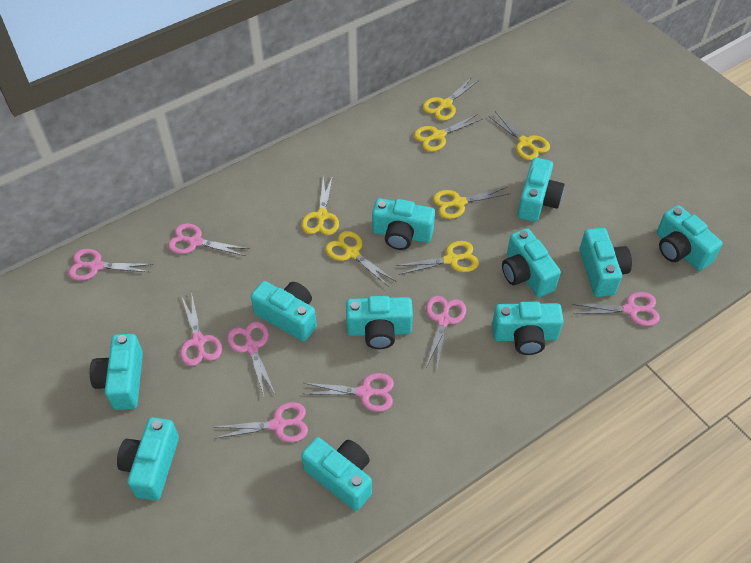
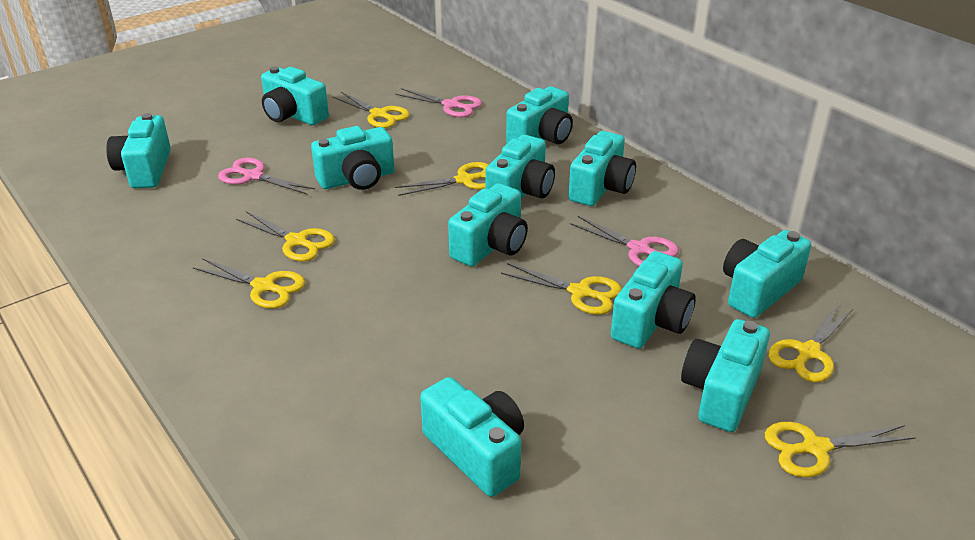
pink scissors: [68,249,153,281] [168,223,250,256] [180,296,222,366] [214,402,308,442] [227,322,275,396] [303,373,394,412] [426,296,466,368] [572,292,660,326] = 8 -> [218,158,315,194] [395,88,482,117] [570,216,679,266] = 3

